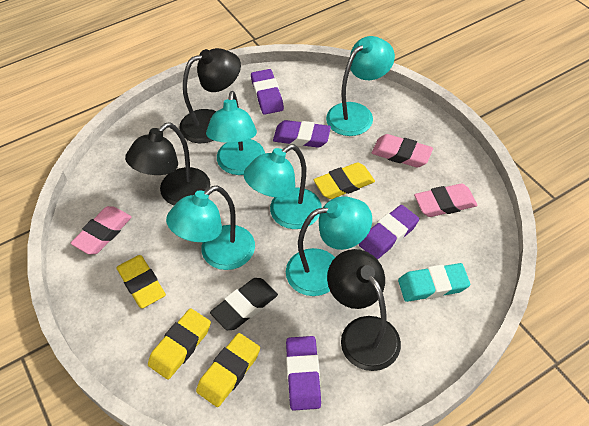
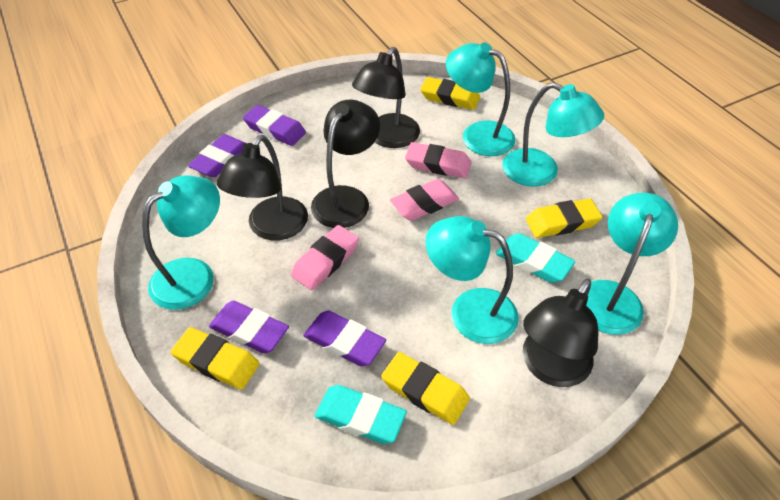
black eraser: [210,278,278,330] = 1 -> none = 0
black lamp: [125,122,210,205] [179,48,241,143] [327,249,401,371] = 3 -> [217,135,308,241] [311,100,380,228] [352,47,420,148] [523,278,598,387] = 4
turquoise eraser: [398,263,470,302] = 1 -> [315,385,407,444] [496,233,575,283] = 2

